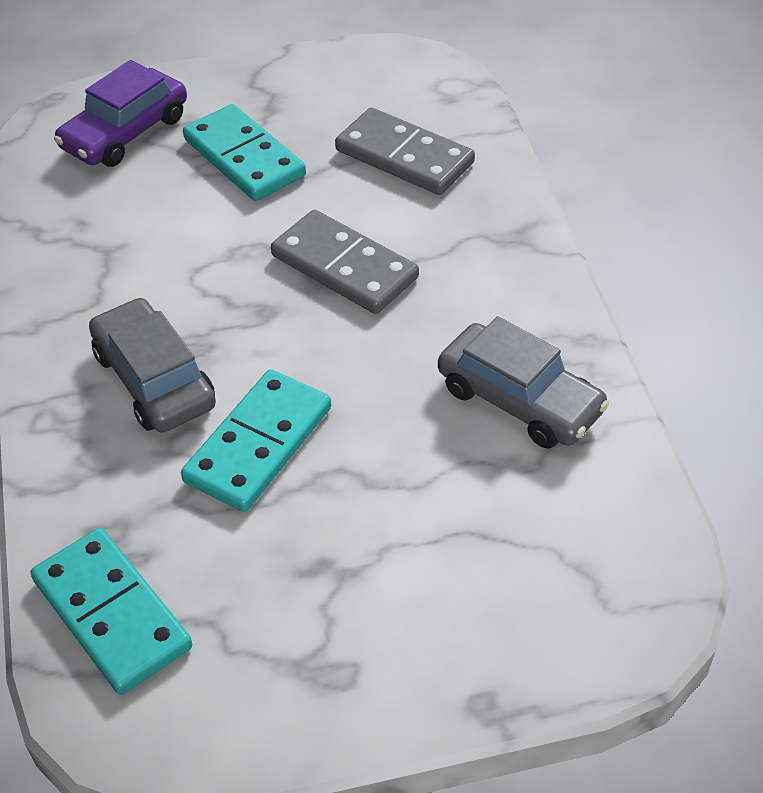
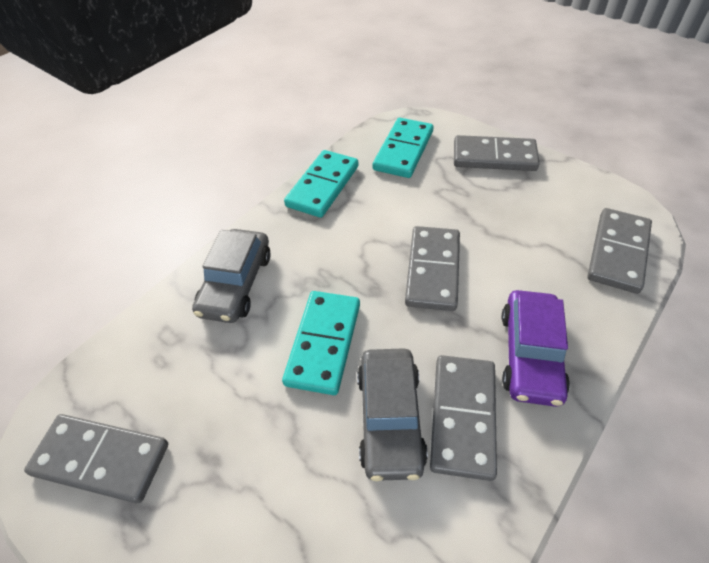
grey domino: [271,210,419,314] [335,108,475,195] = 2 -> [24,414,168,503] [405,226,460,311] [430,355,497,481] [454,135,539,171] [587,208,652,294] = 5

